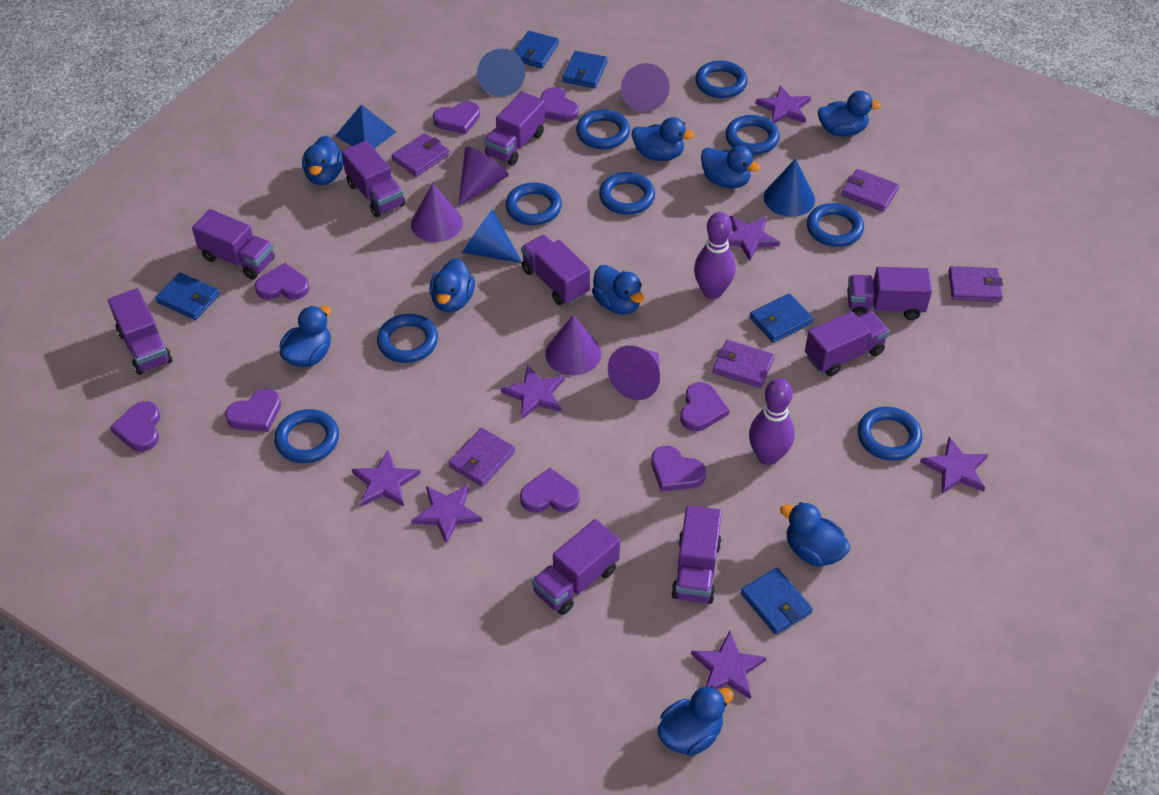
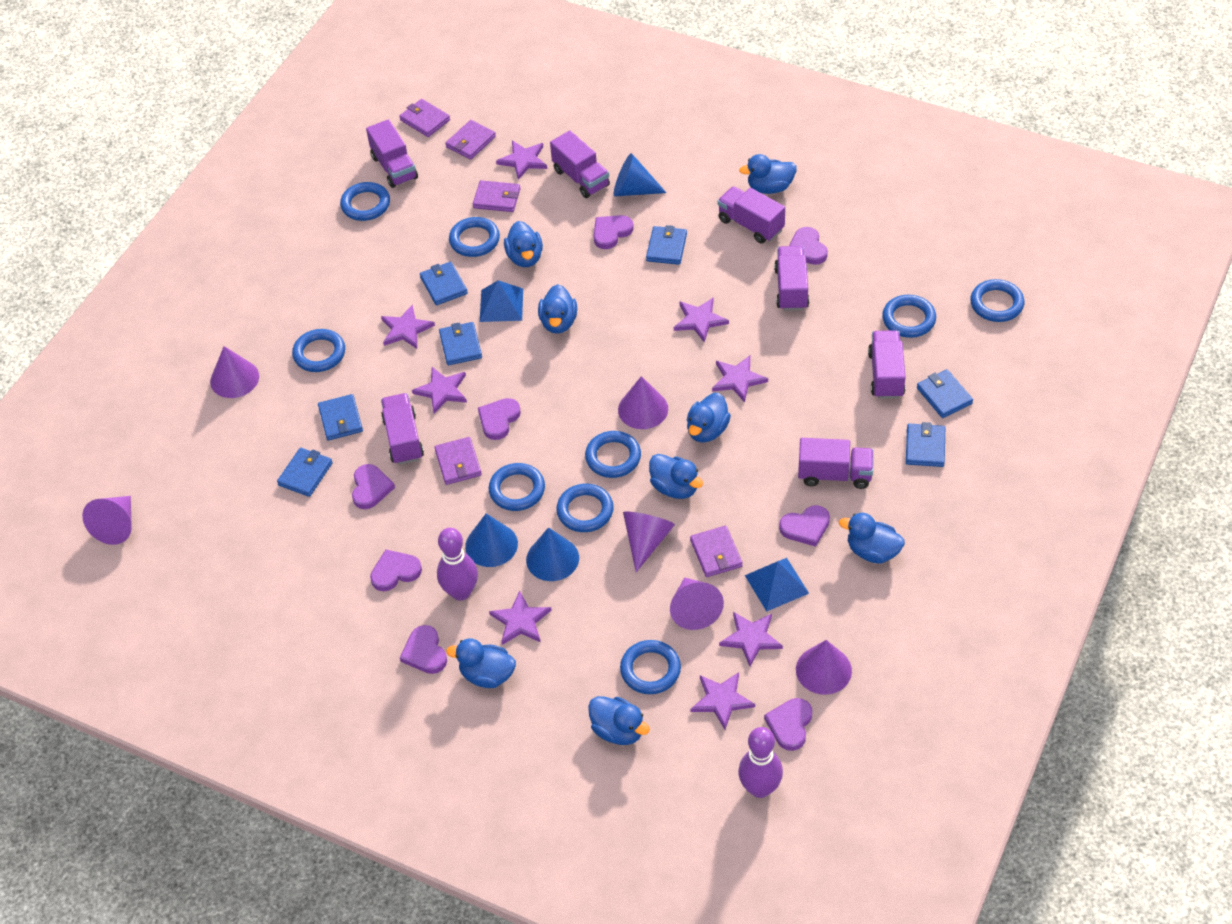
blue duck: [280,306,331,367] [302,135,344,185] [430,258,475,312] [592,265,644,315] [632,117,695,161] [657,686,734,756] [701,146,760,188] [780,502,850,567] [818,91,881,137] = 9 -> [446,638,516,688] [504,221,543,267] [538,284,577,334] [588,696,650,745] [649,454,703,499] [687,393,731,443] [739,154,797,194] [839,513,905,563] = 8
blue pyramid: [335,104,396,148] = 1 -> [480,280,523,322] [745,558,809,612] = 2
blue wallet: [155,273,220,320] [514,31,559,68] [563,51,608,88] [741,568,813,635] [750,293,814,343] = 5 -> [277,448,333,497] [318,394,363,441] [420,262,468,305] [439,322,482,365] [646,225,687,265] [906,422,945,467] [917,370,973,418] = 7
purple cone: [411,184,463,242] [458,147,509,206] [545,315,601,375] [608,345,660,400] [621,63,670,112] = 5 -> [82,496,132,545] [210,346,259,398] [618,376,668,429] [623,512,675,572] [670,577,724,630] [796,640,852,695] = 6
purple star: [352,450,421,507] [411,484,482,544] [501,365,565,420] [691,631,767,700] [728,216,780,261] [756,85,811,123] [920,437,988,494] = 7 -> [381,305,435,349] [412,367,467,413] [489,591,552,645] [496,141,547,180] [674,298,729,342] [691,672,755,729] [712,356,768,403] [719,612,783,666] = 8
purple truck: [108,288,172,375] [192,209,275,280] [342,140,405,217] [484,91,545,166] [521,235,590,305] [532,519,620,615] [671,505,722,604] [805,311,890,376] [847,267,932,320] = 9 -> [366,119,418,188] [381,393,424,465] [550,131,610,198] [717,186,785,243] [774,246,809,311] [798,438,874,489] [868,330,906,399] = 7

